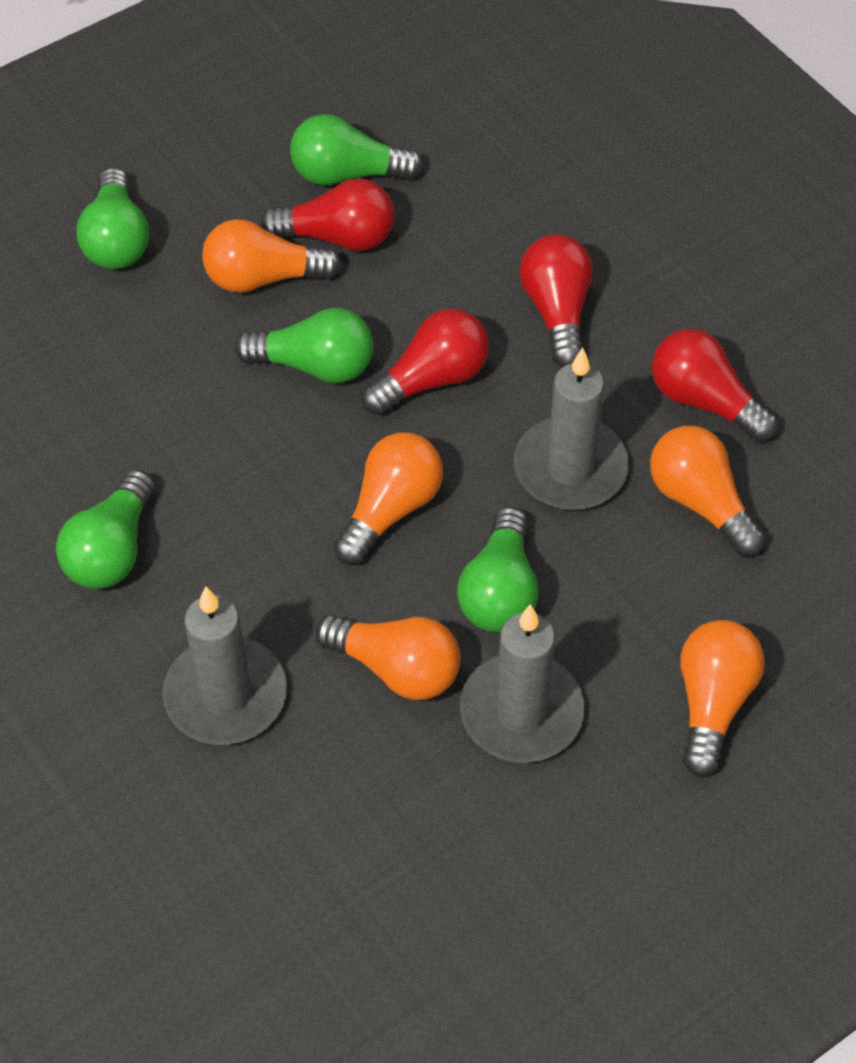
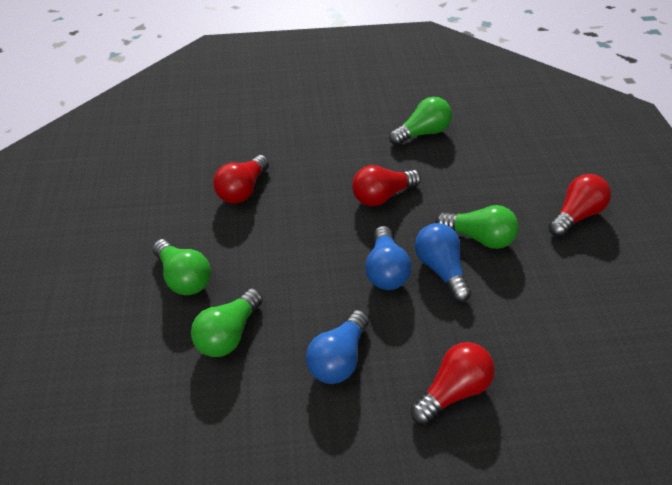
blue light bulb: none = 0 -> [306,310,369,384] [365,226,412,290] [415,223,472,302] = 3
green light bulb: [56,469,155,589] [76,168,149,269] [235,308,374,383] [290,114,424,185] [457,507,539,632] = 5 -> [152,239,211,295] [191,288,263,357] [389,97,452,145] [435,205,519,249] = 4
grey candle: [163,586,287,745] [460,604,585,763] [513,347,629,510] = 3 -> none = 0
orange light bulb: [202,219,342,293] [315,614,461,700] [334,432,443,564] [650,426,765,556] [680,620,765,776] = 5 -> none = 0

